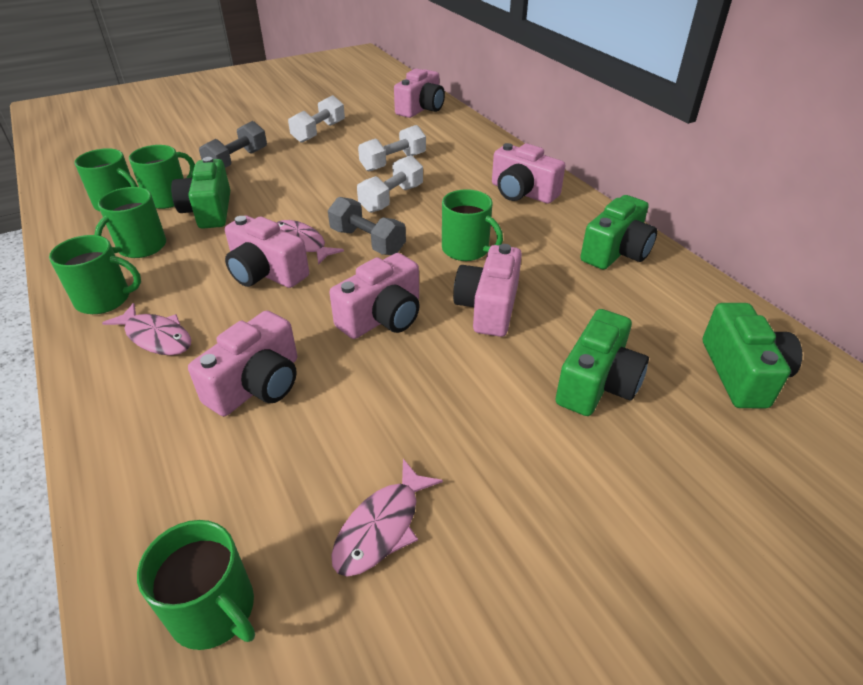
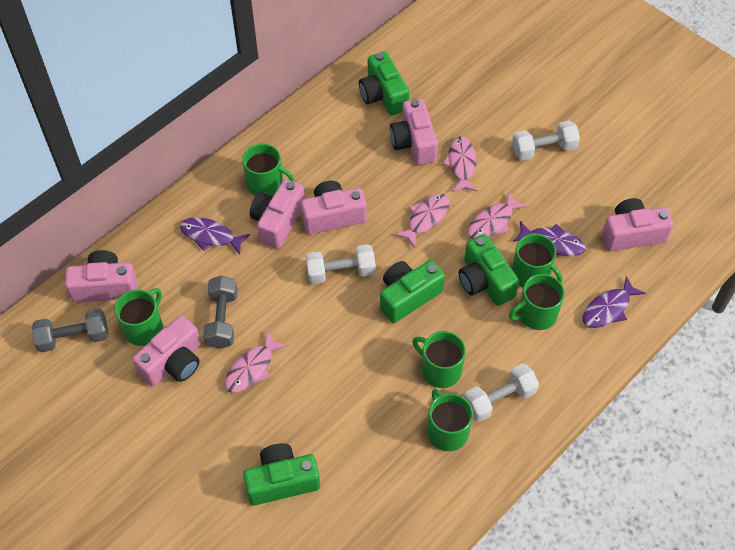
pink fish: [102,303,191,355] [277,220,344,265] [331,459,443,577] = 3 -> [225,331,288,393] [394,193,450,248] [443,136,477,192] [468,191,528,239] = 4
purple fish: none = 0 -> [180,217,250,255] [513,221,586,256] [583,276,646,328] = 3

